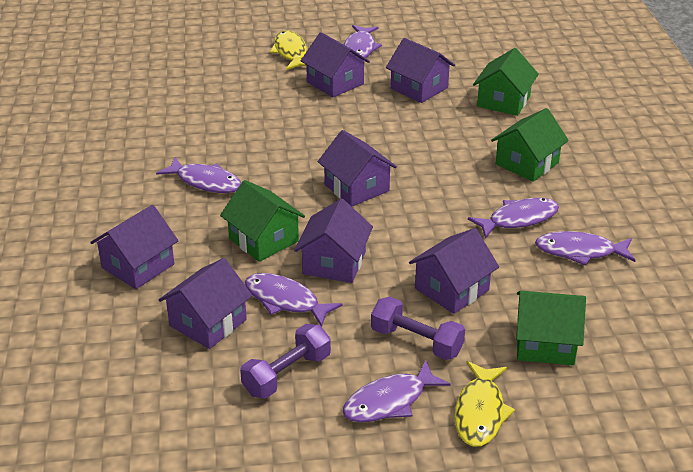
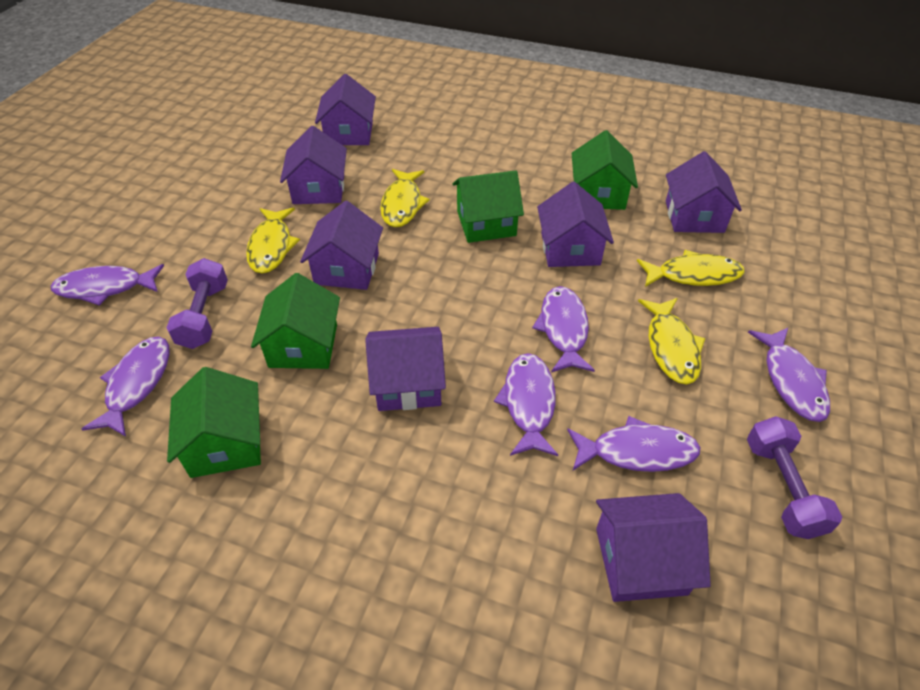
yellow fish: [270,30,307,70] [454,361,515,447] = 2 -> [246,208,300,274] [380,169,430,227] [637,250,744,287] [638,298,705,384] = 4

